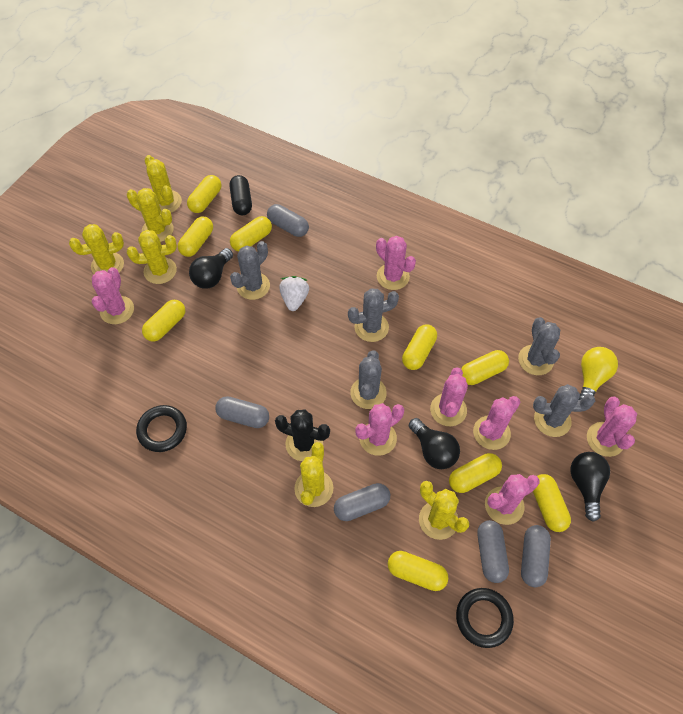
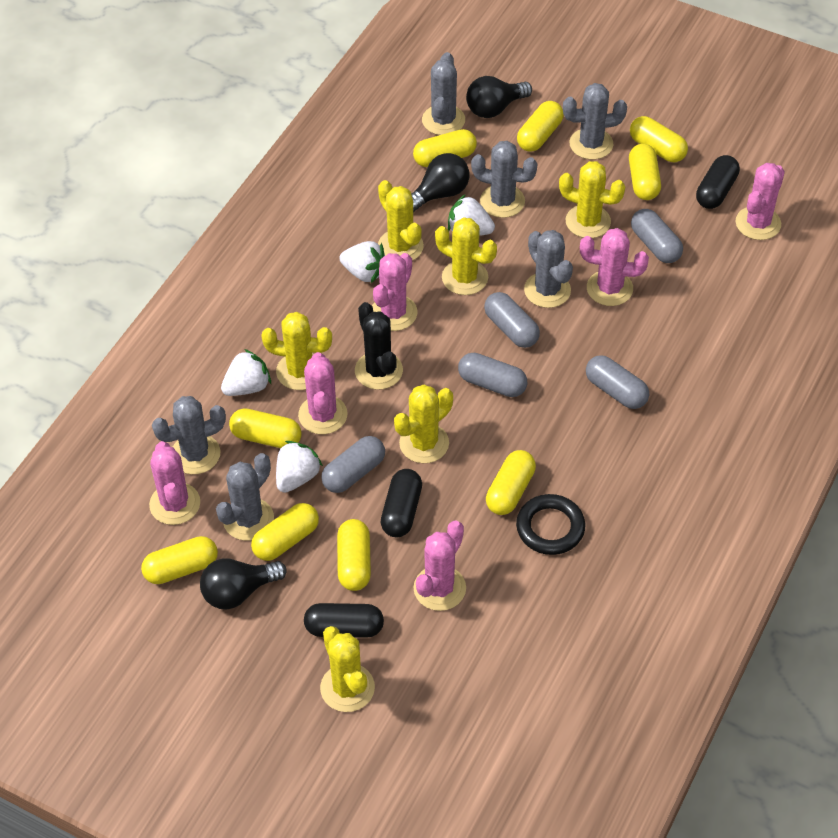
black capsule: [229,175,252,215] = 1 -> [304,603,384,638] [381,469,422,538] [696,155,740,209] = 3
black ring: [136,405,187,452] [456,588,514,648] = 2 -> [516,494,585,555] = 1
grey cactus: [230,241,270,300] [348,288,399,342] [350,350,387,409] [518,317,560,375] [533,384,595,437] = 5 -> [152,396,226,474] [216,453,274,541] [422,52,465,135] [471,141,537,218] [524,230,573,308] [563,83,627,160] = 6
pink cactus: [92,267,134,324] [356,403,404,456] [376,236,416,290] [430,367,468,426] [473,396,520,450] [485,474,540,525] [587,397,637,457] = 7 -> [149,441,200,525] [298,352,348,434] [372,253,418,331] [413,521,466,611] [580,228,649,306] [736,163,785,240] = 6
white strawberry: [279,276,309,311] = 1 -> [221,349,271,396] [276,441,323,493] [340,241,385,283] [448,194,495,236] = 4
yellow light bulb: [578,347,618,400] = 1 -> none = 0

